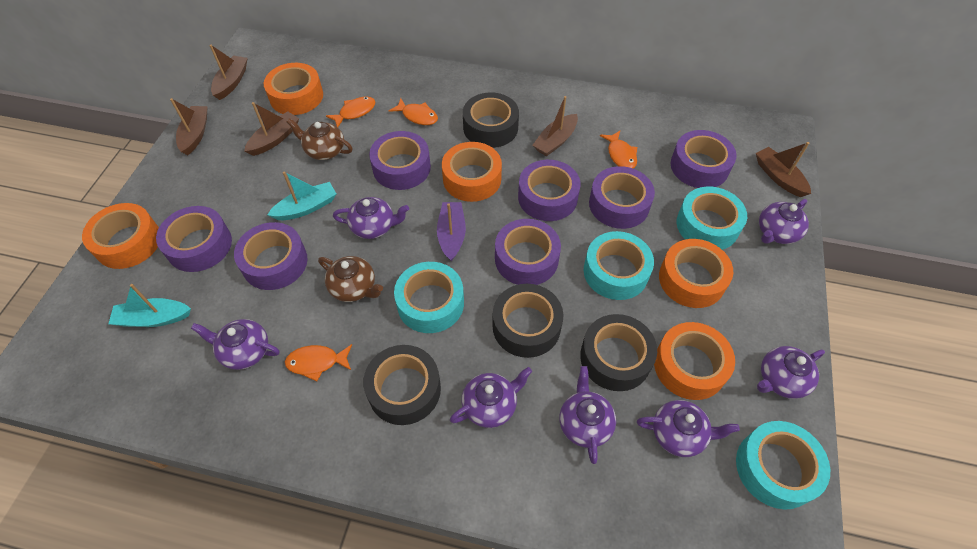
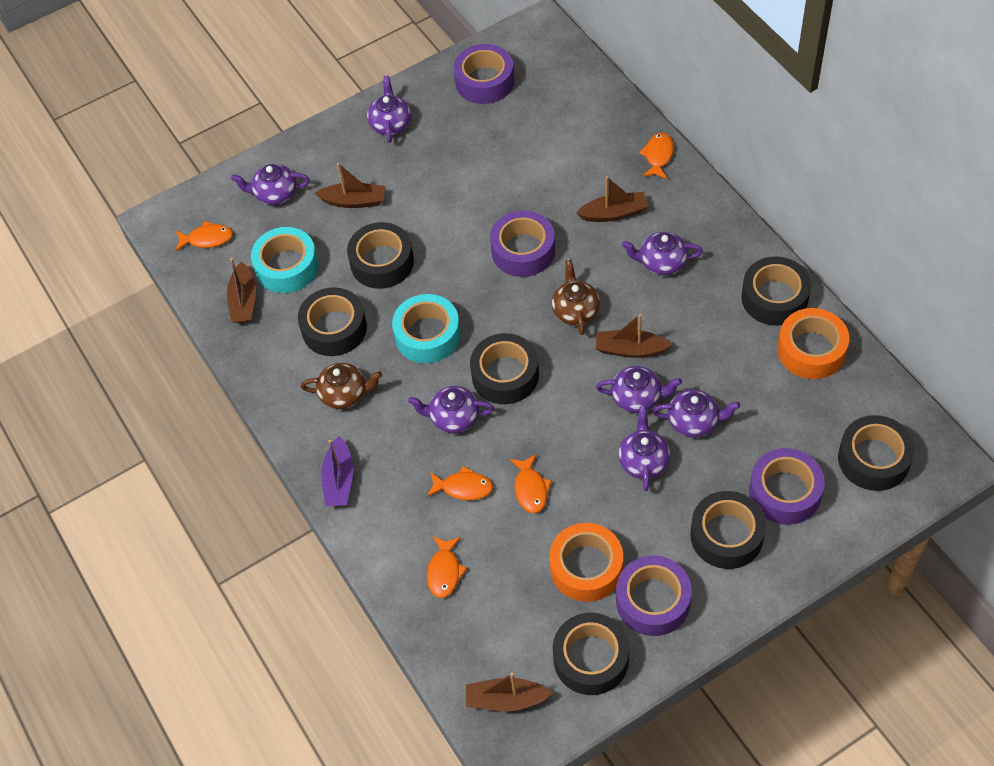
black tape: [363,345,441,425] [463,93,519,148] [492,284,563,358] [580,314,657,391] = 4 -> [298,287,367,356] [347,222,414,289] [470,333,539,404] [553,613,629,695] [690,491,766,569] [741,256,811,326] [838,415,915,491] = 7
orange fish: [285,344,352,381] [326,96,375,127] [388,98,438,125] [600,131,637,168] = 4 -> [175,221,233,251] [427,466,493,500] [427,536,467,598] [509,454,552,513] [639,132,674,179] = 5
orange tape: [82,203,159,269] [264,63,323,115] [442,142,502,202] [654,322,735,400] [659,239,733,308] = 5 -> [549,523,623,602] [777,308,849,379] = 2
purple tape: [156,206,232,272] [234,222,308,290] [369,131,431,190] [495,219,561,285] [518,160,581,221] [589,166,655,229] [671,130,737,188] = 7 -> [454,44,514,104] [490,211,555,277] [616,555,692,636] [749,448,825,525] = 4
turquoise boat: [108,284,191,327] [267,172,336,220] = 2 -> none = 0
turquoise tape: [394,262,464,333] [584,231,654,300] [677,187,747,250] [736,421,830,510] = 4 -> [251,227,319,293] [392,294,461,363] = 2

